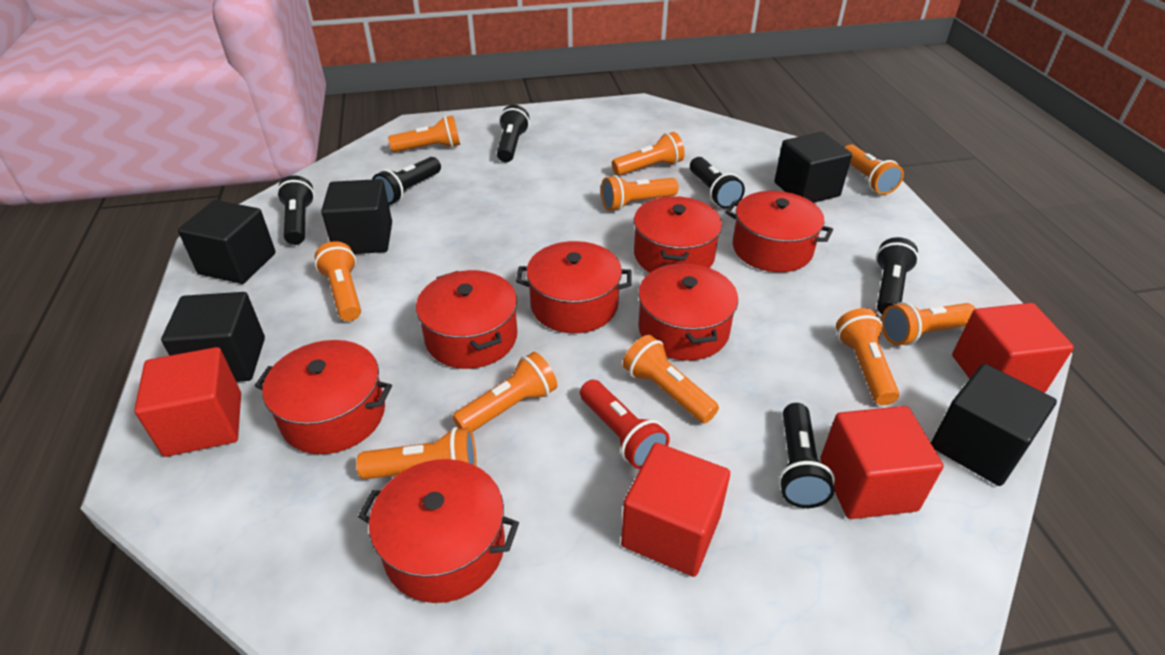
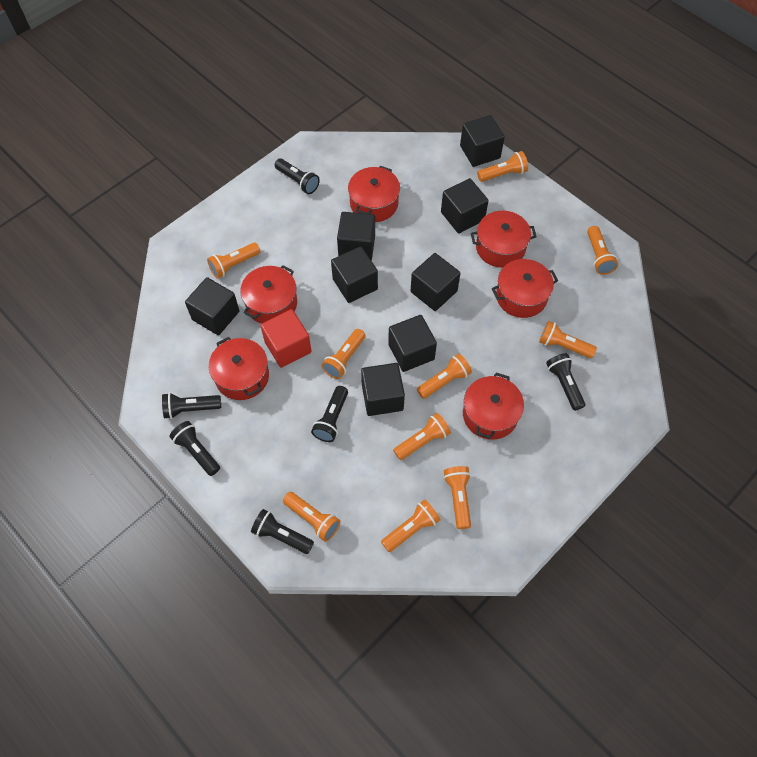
black cube: [161,292,265,382] [178,200,276,284] [321,179,392,254] [774,132,852,203] [931,364,1057,486] = 5 -> [185,277,239,335] [331,246,378,303] [337,212,375,260] [361,363,405,416] [388,315,437,372] [411,253,460,311] [441,178,489,233] [460,115,505,167] = 8
red cube: [134,347,241,457] [621,443,730,577] [820,406,944,519] [952,303,1074,393] = 4 -> [260,309,312,368] = 1
red flashlight: [580,380,670,469] = 1 -> none = 0
red pot: [255,340,392,454] [358,459,519,603] [416,270,517,369] [516,241,632,333] [634,196,722,273] [638,263,738,361] [726,191,833,272] = 7 -> [209,337,269,400] [240,265,297,324] [348,166,400,222] [463,373,524,440] [471,211,537,268] [492,259,558,318] = 6

